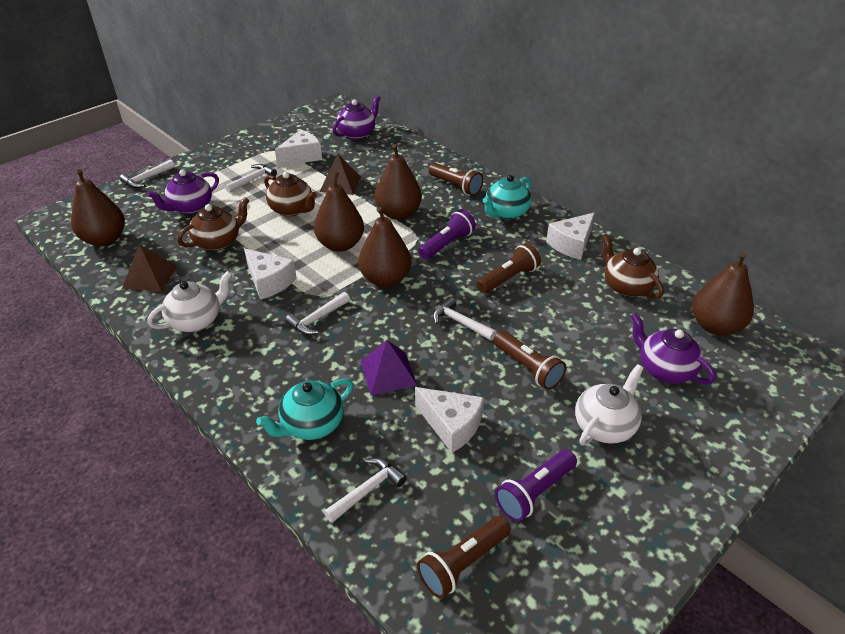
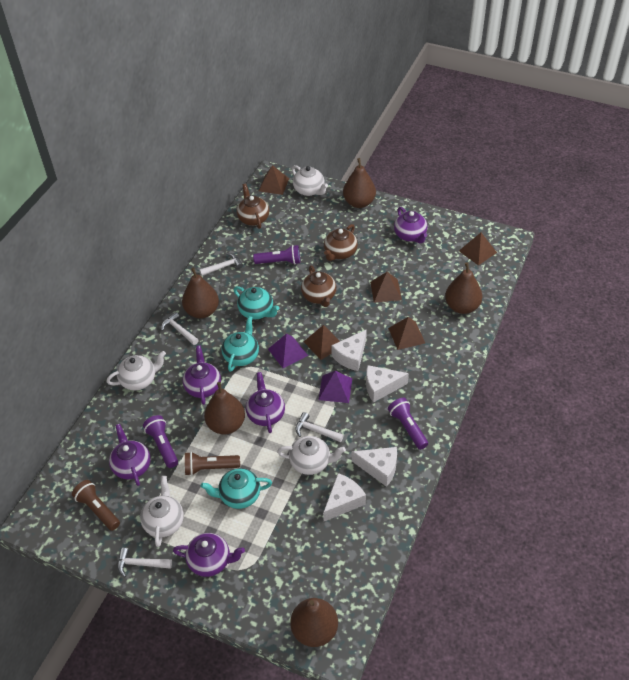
brown flashlight: [417,516,511,598] [428,163,483,196] [476,243,541,294] [493,331,566,390] = 4 -> [72,480,120,531] [185,452,240,476] = 2
brown pyramid: [123,244,178,292] [319,154,361,195] = 2 -> [259,165,289,195] [304,325,340,360] [370,272,402,303] [388,317,425,350] [459,233,497,266] = 5
purple flashlight: [418,209,476,259] [495,449,577,522] = 2 -> [143,415,178,468] [253,245,300,265] [388,398,428,450] = 3
purple pyramid: [361,340,417,395] = 1 -> [268,333,308,368] [318,371,352,403] = 2
purple teapot: [147,169,219,214] [333,95,381,139] [631,313,716,384] = 3 -> [109,424,151,486] [173,533,245,577] [183,345,221,405] [246,372,285,433] [394,207,428,244] = 5
turquoise teapot: [256,378,353,440] [483,175,532,220] = 2 -> [201,468,272,509] [221,316,259,372] [234,286,279,320] = 3
white hammer: [119,159,175,188] [225,164,277,193] [285,292,350,335] [324,458,407,523] [433,297,497,341] = 5 -> [118,548,172,577] [161,312,199,345] [199,253,243,276] [295,412,344,442] = 4
white teapot: [147,271,232,332] [575,364,643,446] = 2 -> [107,351,166,390] [140,476,184,547] [277,436,346,475] [292,165,328,196] = 4

